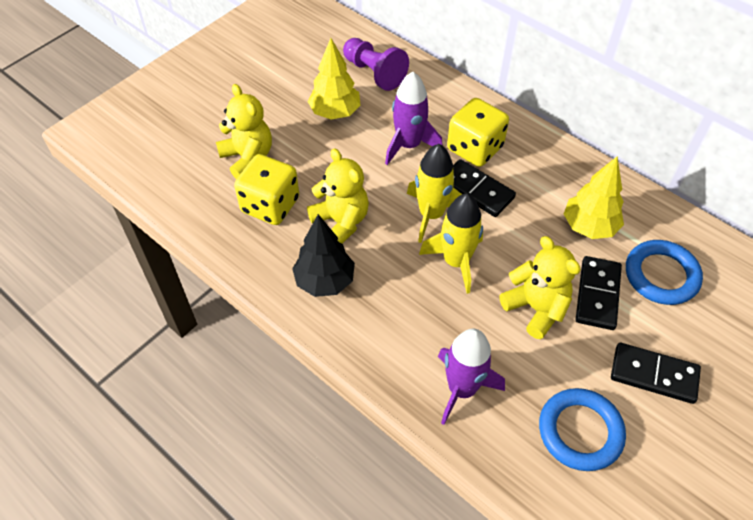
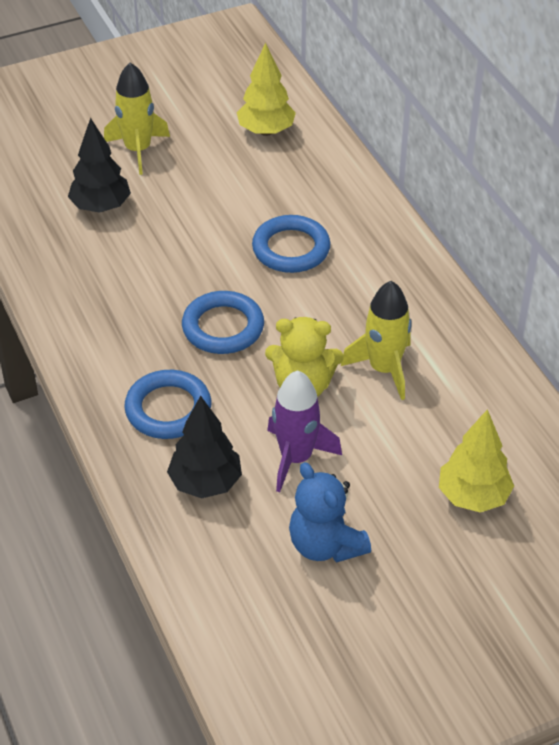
black domino: [453,159,516,217] [576,256,622,330] [611,343,701,404] = 3 -> none = 0
black tree: [292,214,355,297] = 1 -> [68,118,131,213] [167,396,242,498] = 2
blue ring: [539,388,626,471] [626,240,703,305] = 2 -> [124,370,211,439] [182,291,264,354] [252,215,331,273] = 3
blue teddy bear: none = 0 -> [289,462,371,563] = 1
purple pawn: [343,38,409,91] = 1 -> none = 0
purple rocket: [385,72,443,165] [438,329,505,425] = 2 -> [267,370,342,492] = 1
yellow dice: [234,154,299,225] [447,98,509,167] = 2 -> none = 0
yellow teddy bear: [216,84,272,179] [307,148,369,244] [499,236,581,339] = 3 -> [265,317,344,397] = 1

